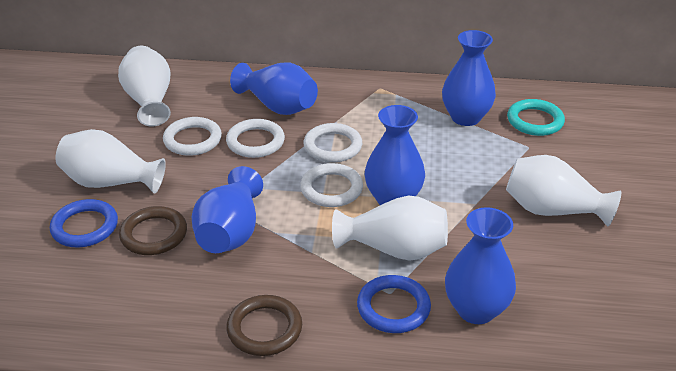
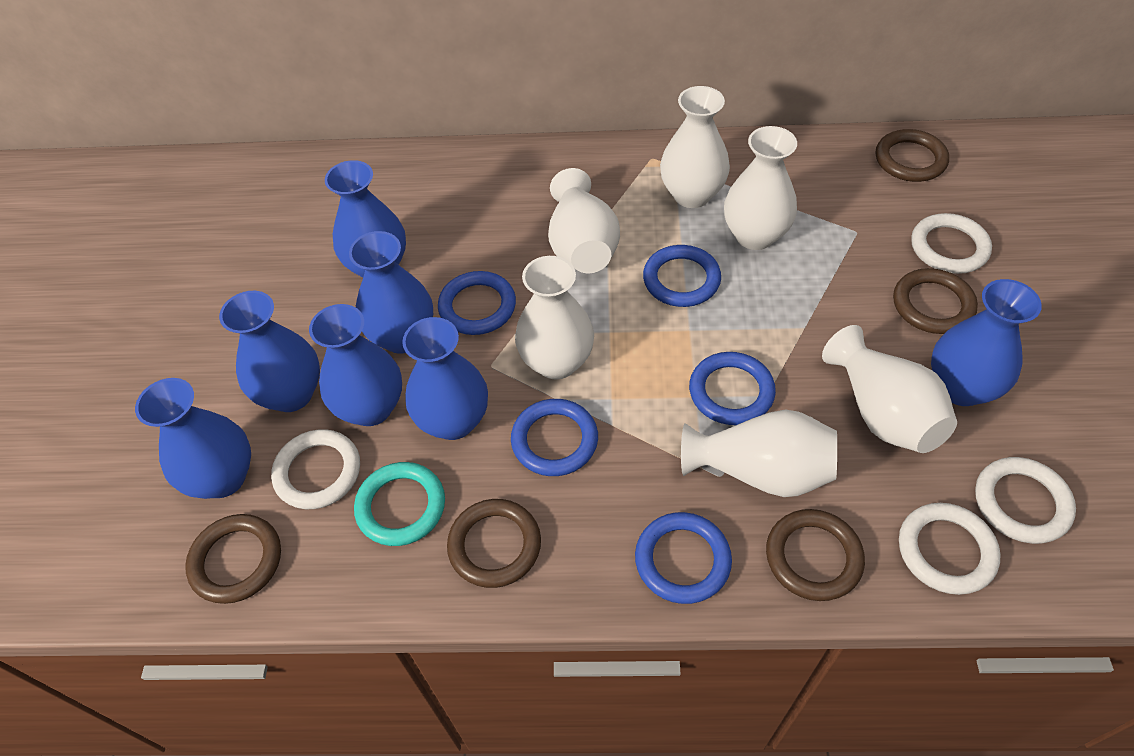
blue ring: [50,199,118,248] [357,275,431,333] = 2 -> [438,271,516,335] [511,399,598,476] [635,512,732,604] [643,245,721,307] [689,352,776,425] = 5
blue vase: [192,166,263,253] [230,62,318,115] [365,105,425,205] [442,30,496,126] [445,207,516,324] = 5 -> [135,378,251,499] [219,291,320,412] [309,304,402,426] [325,160,406,277] [349,231,433,354] [402,317,488,440] [931,279,1042,406] = 7
brown ring: [119,206,187,255] [226,295,302,356] = 2 -> [185,514,281,604] [447,499,541,588] [766,509,865,601] [876,129,949,182] [893,268,978,334] = 5
white vase: [55,129,166,194] [118,46,171,126] [332,196,448,261] [506,155,621,227] = 4 -> [515,256,594,379] [548,168,620,273] [660,86,730,208] [681,410,837,497] [724,126,797,250] [822,325,957,453] = 6

